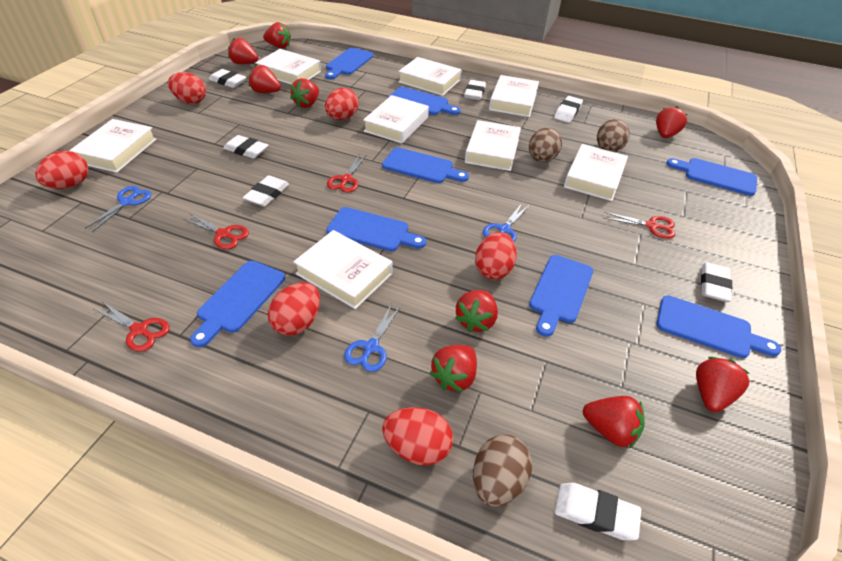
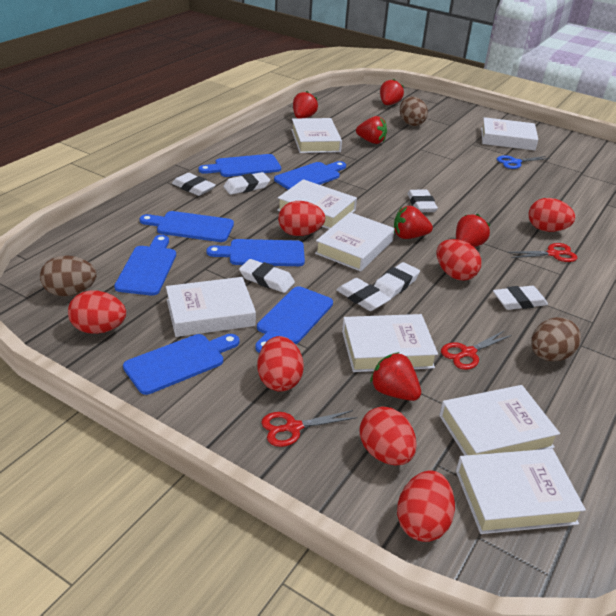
blue cutting board: [190,261,285,347] [325,48,374,79] [327,207,426,251] [382,147,469,183] [387,87,461,115] [529,255,593,337] [657,295,781,358] [667,158,757,196] = 8 -> [114,235,176,296] [123,334,239,395] [140,211,234,242] [199,154,281,177] [206,239,305,266] [255,286,333,353] [274,161,346,190] = 7
blue scissors: [85,186,151,232] [344,303,401,372] [483,203,530,242] = 3 -> [497,155,550,169] = 1
red egg: [35,151,89,189] [168,72,206,104] [268,282,320,336] [325,88,359,120] [382,407,453,466] [475,232,517,280] = 6 -> [68,290,126,334] [257,336,304,392] [278,201,325,236] [359,407,417,465] [397,470,455,542] [437,239,482,281] [528,198,575,232] = 7
red scissors: [94,302,170,352] [182,213,249,249] [327,155,366,193] [604,212,675,239] = 4 -> [261,410,357,447] [441,331,512,370] [508,243,578,262] = 3
red strawberry: [228,37,258,64] [249,65,281,93] [263,22,291,48] [290,78,319,108] [429,345,477,392] [455,290,498,333] [583,396,645,448] [656,106,687,138] [696,357,750,412] = 9 -> [293,91,318,118] [356,116,387,144] [370,352,421,401] [380,79,404,105] [394,206,433,239] [456,214,490,247] = 6

